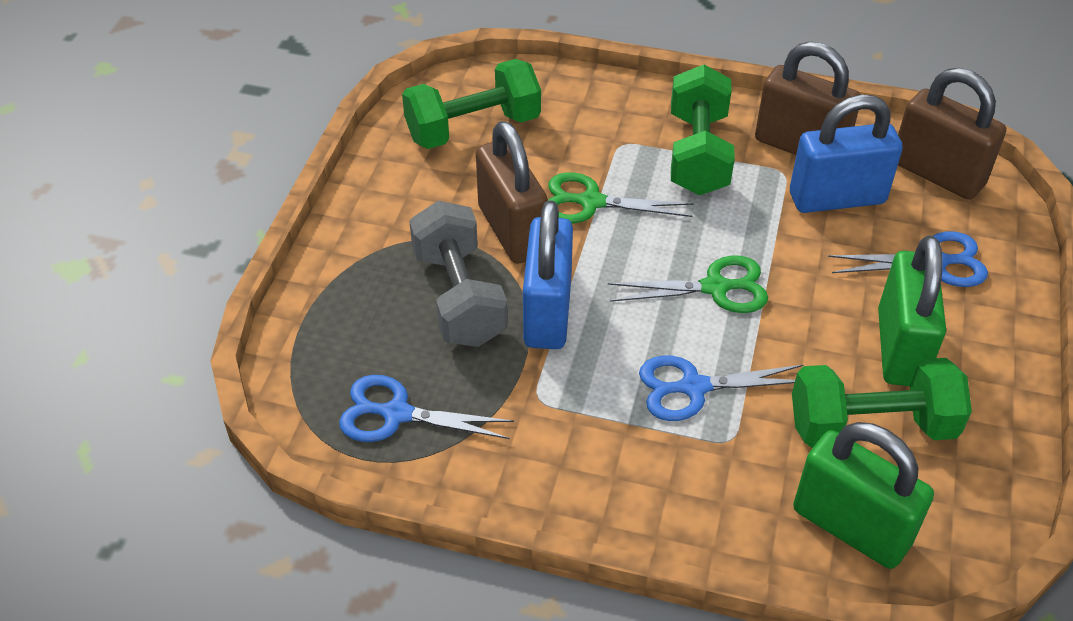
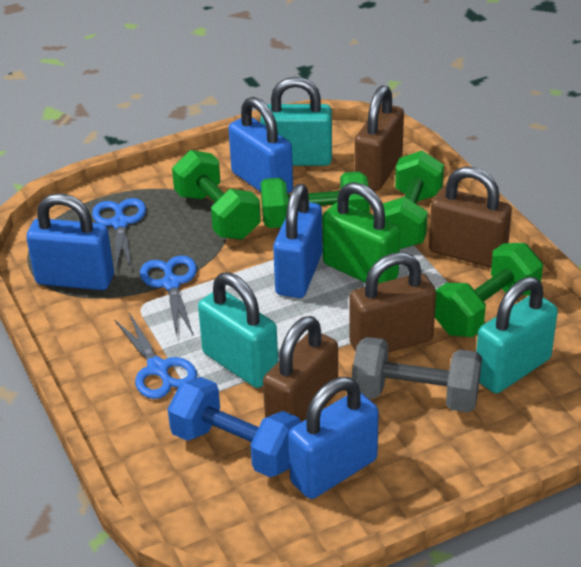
blue dumbbell: none = 0 -> [168,377,301,477] = 1
blue padlock: [523,200,573,349] [790,95,903,213] = 2 -> [26,193,114,290] [229,97,293,194] [273,184,322,298] [288,377,379,499] = 4
brown padlock: [476,121,548,264] [755,41,861,155] [898,68,1006,200] = 3 -> [263,316,338,422] [349,252,436,353] [355,85,404,191] [429,166,512,268] = 4
green dumbbell: [402,59,541,149] [671,65,735,195] [792,358,972,448] = 3 -> [172,150,261,240] [261,171,370,228] [383,151,444,249] [435,243,543,337] = 4
green padlock: [793,422,934,569] [878,236,946,386] = 2 -> [322,182,400,283] = 1
green scissors: [548,172,694,223] [608,256,768,313] = 2 -> none = 0
turquoise padlock: none = 0 -> [198,272,278,388] [261,77,332,166] [476,277,558,393] = 3

